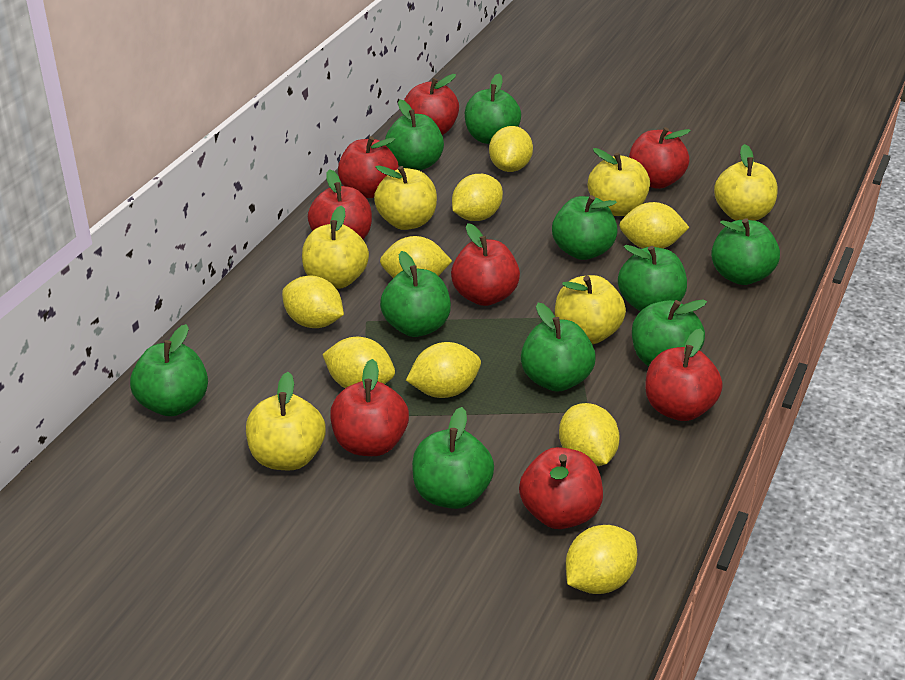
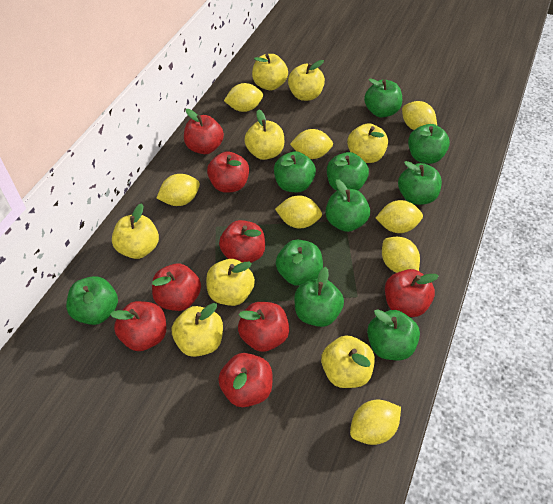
yellow apple: [246,372,326,470] [302,205,369,289] [374,165,437,230] [555,275,626,344] [588,148,650,216] [714,144,778,221] = 6 -> [112,203,159,259] [172,303,223,357] [206,259,255,306] [244,109,284,160] [252,54,288,90] [288,60,325,101] [321,335,375,388] [347,123,388,163] = 8
yellow lemon: [282,276,344,328] [322,337,395,388] [380,236,452,278] [406,342,481,398] [452,174,503,221] [489,126,533,172] [559,403,620,466] [566,525,638,594] [619,202,690,249] = 9 -> [157,174,200,206] [224,83,263,112] [275,195,322,228] [290,129,333,159] [350,400,401,445] [376,200,423,233] [382,237,420,273] [402,101,437,130] = 8

